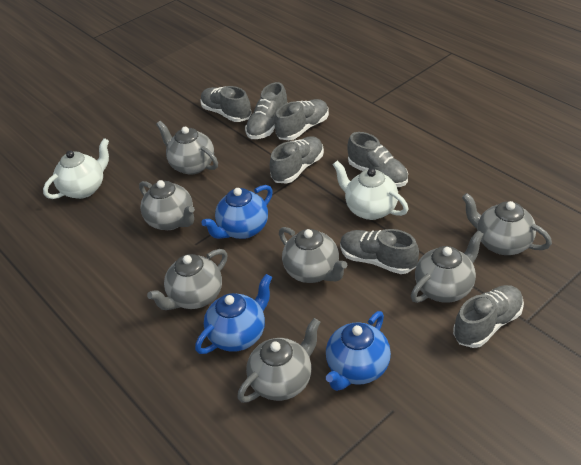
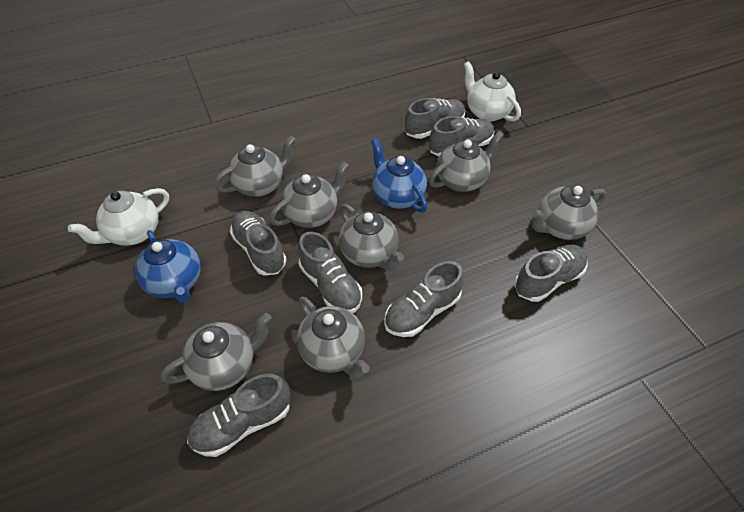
blue teapot: [195,274,272,354] [201,185,273,239] [326,311,391,391] = 3 -> [135,230,201,303] [371,138,427,213] = 2

